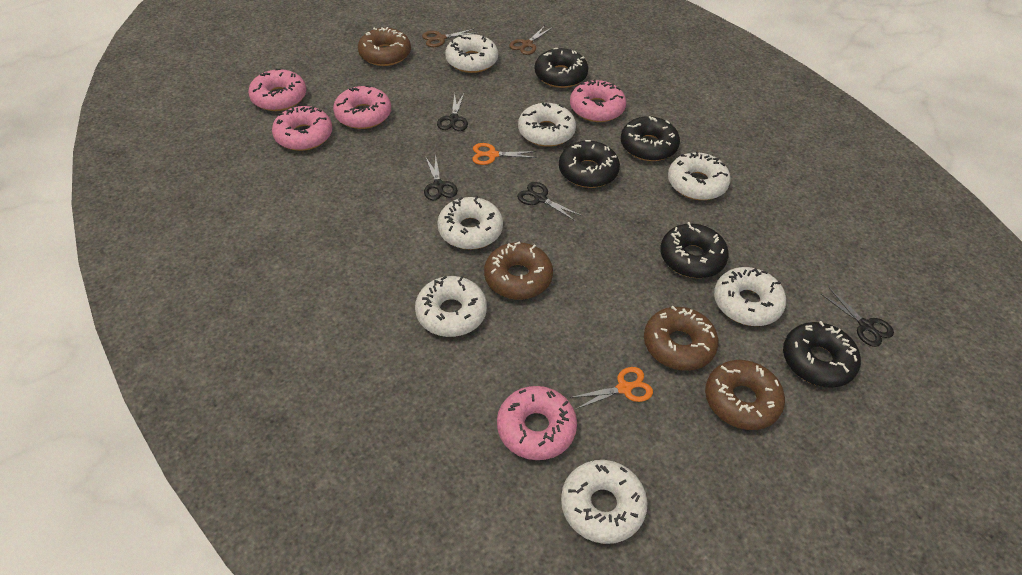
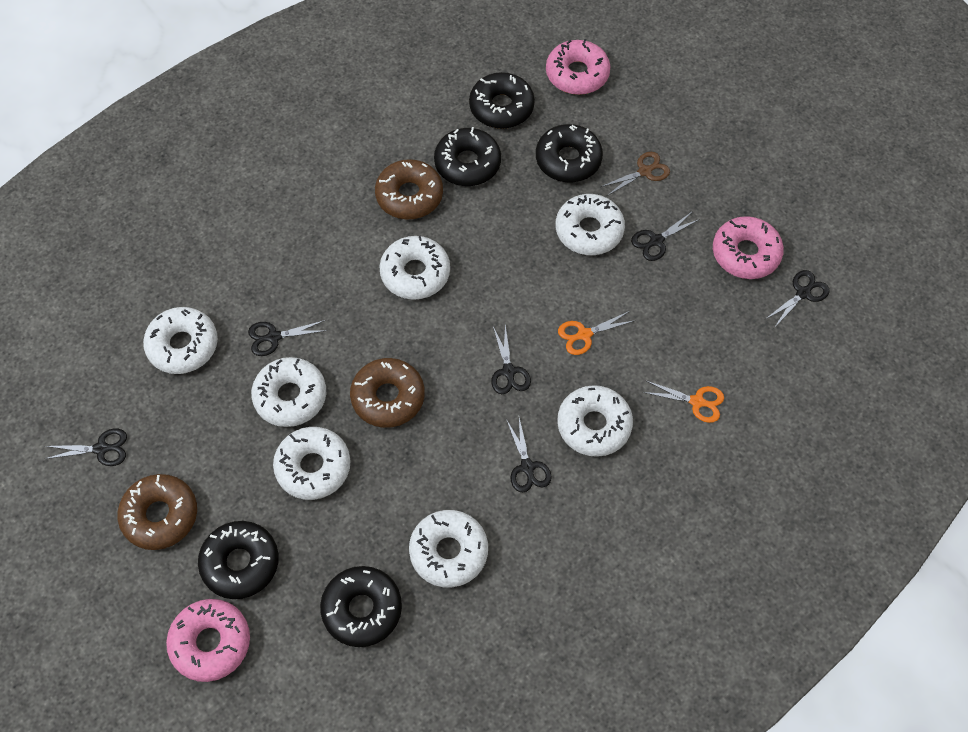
black scissors: [424,154,458,200] [437,93,468,131] [517,182,582,222] [821,288,894,347] = 4 -> [45,429,127,466] [248,320,328,356] [491,324,531,394] [506,418,552,492] [631,212,700,261] [766,270,829,328] = 6
brown donut: [358,27,411,66] [484,242,553,300] [644,306,719,371] [705,360,785,430] = 4 -> [117,474,197,550] [350,358,425,428] [375,159,443,220] = 3
brown scissors: [422,29,476,47] [509,26,552,55] = 2 -> [601,152,670,196] = 1
pink donut: [248,69,306,111] [272,106,332,151] [333,85,391,129] [497,386,577,460] [570,80,626,122] = 5 -> [166,599,250,682] [546,39,610,95] [713,216,784,279] = 3

